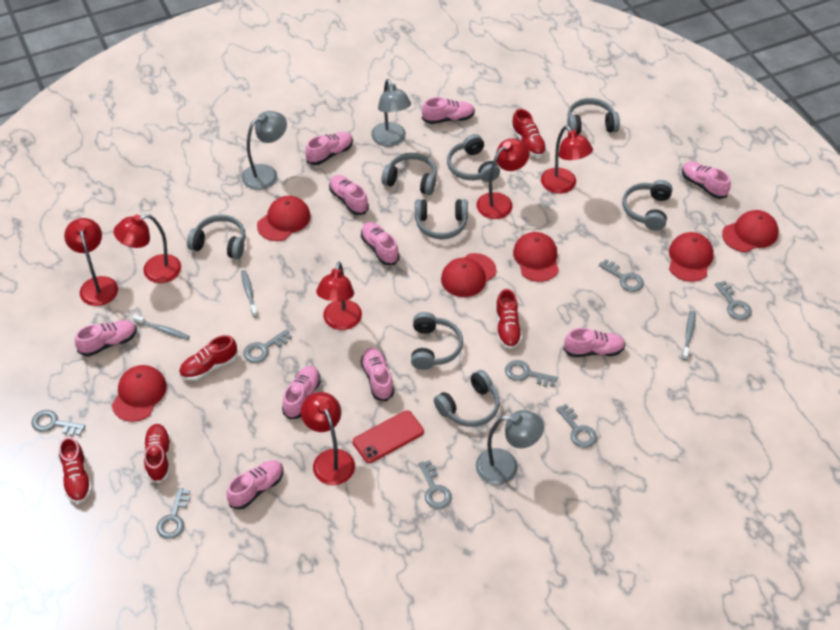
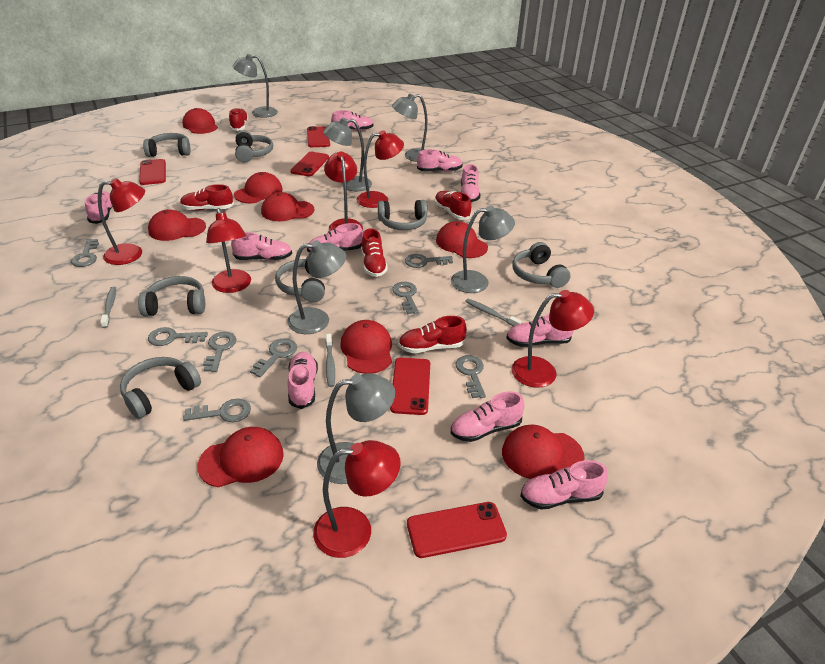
grey headphones: [187,215,246,259] [382,153,437,195] [411,312,463,370] [415,199,468,239] [434,370,499,427] [447,134,500,182] [567,98,620,135] [622,180,672,231] = 8 -> [120,357,201,419] [138,276,205,316] [143,133,191,157] [235,131,273,163] [275,256,325,302] [378,200,427,230] [512,242,571,288] = 7
grey lamp: [242,111,287,190] [371,79,411,147] [476,410,544,485] = 3 -> [233,54,278,118] [287,240,346,334] [317,373,395,484] [323,118,372,191] [392,93,428,162] [451,205,515,293] = 6
red cap: [112,365,167,422] [257,196,311,241] [441,253,497,297] [513,232,559,282] [669,232,714,282] [722,210,779,252] = 6 -> [148,209,206,241] [182,108,218,134] [197,427,284,487] [234,172,283,203] [261,192,314,221] [340,320,392,374] [436,221,488,258] [502,425,585,479] = 8
red phone: [353,410,424,463] = 1 -> [139,159,166,185] [290,152,329,176] [307,126,330,147] [390,358,430,415] [407,502,507,558] = 5

